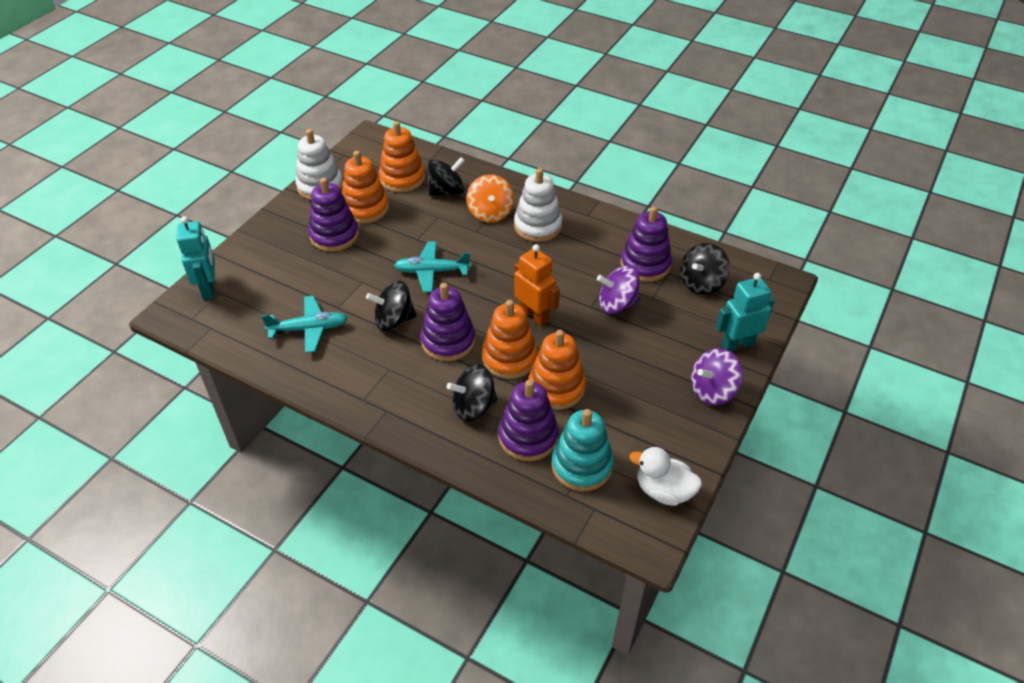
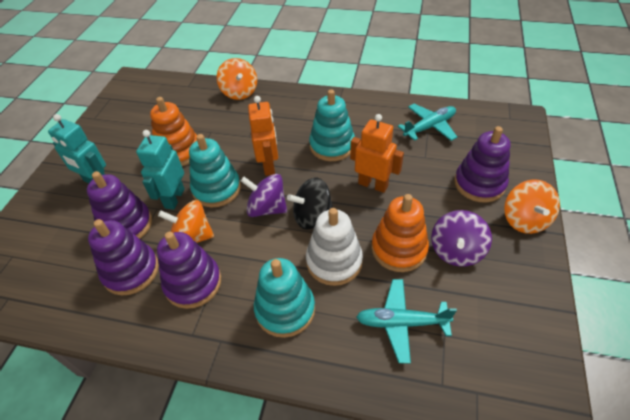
black spinning top: [366,281,417,331] [428,157,465,196] [447,364,498,422] [680,243,730,295] = 4 -> [287,178,333,230] = 1
orange robot: [514,244,560,327] = 1 -> [248,96,278,176] [350,114,404,193] = 2
orange spinning top: [467,174,514,223] = 1 -> [158,200,214,243] [217,58,257,100] [504,179,560,234] = 3
orange stacking toy: [342,151,389,224] [379,121,425,192] [482,300,538,379] [529,330,586,410] = 4 -> [150,97,197,166] [372,194,429,272] = 2
turquoise stacking toy: [551,409,614,491] = 1 -> [189,134,241,207] [254,258,315,338] [309,89,355,161] = 3
white duck: [629,447,702,506] = 1 -> none = 0
white stacking toy: [295,129,343,200] [514,168,562,242] = 2 -> [306,208,363,286] = 1

